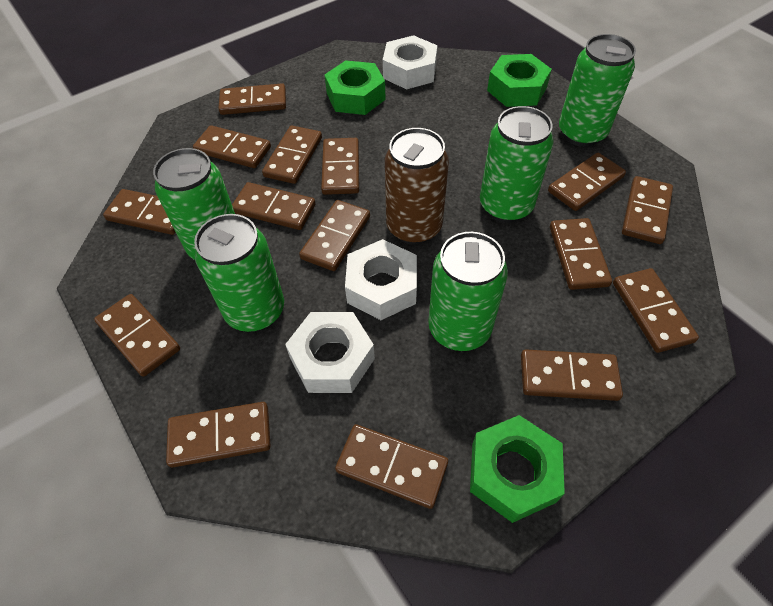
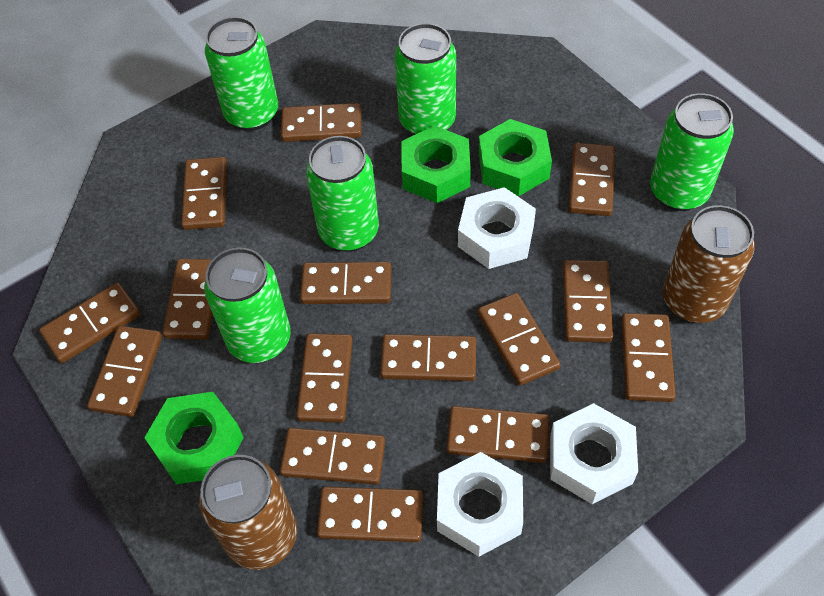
brown can: [385,128,449,245] = 1 -> [199,455,297,570] [663,205,755,323] = 2

